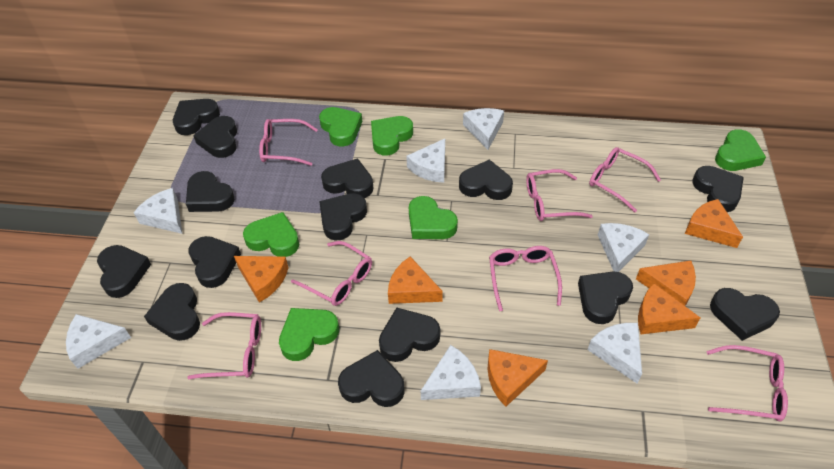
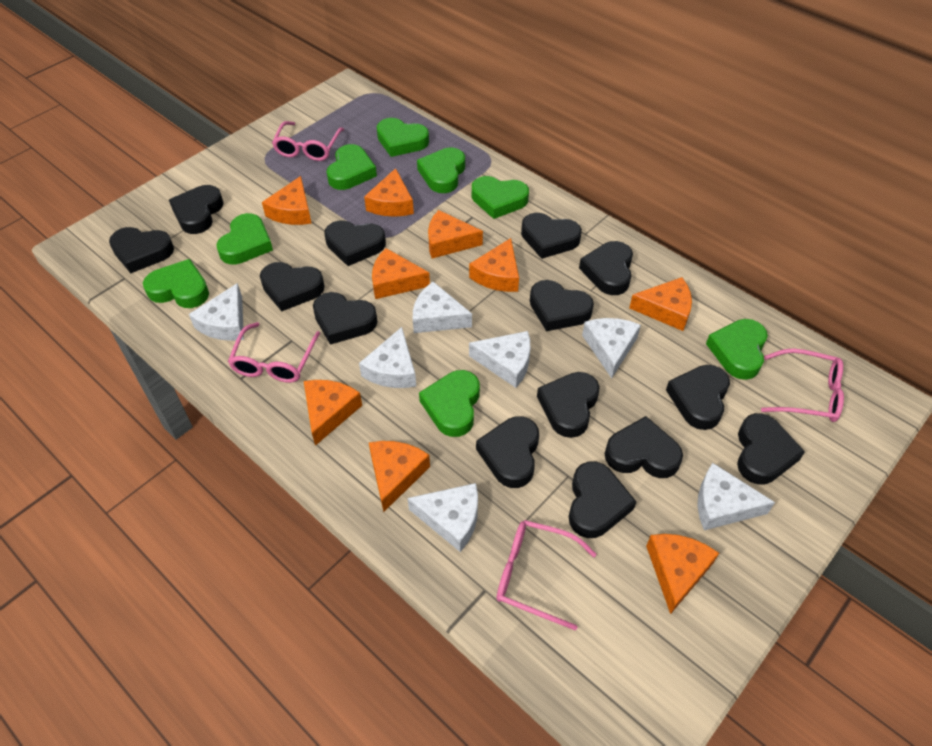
green heart: [243,212,299,257] [279,308,339,361] [319,107,362,147] [371,116,413,156] [409,196,458,239] [715,130,766,171] = 6 -> [143,259,209,308] [216,213,273,265] [327,144,377,190] [377,118,429,157] [417,148,465,193] [419,370,480,437] [472,176,529,219] [706,319,768,380] = 8
orange cheese: [234,256,289,302] [388,256,443,304] [488,349,548,407] [636,260,696,306] [638,283,700,334] [685,199,743,248] = 6 -> [262,176,312,225] [304,380,362,446] [364,168,414,217] [369,441,430,512] [372,248,430,299] [428,210,483,258] [469,238,519,292] [629,277,692,331] [646,534,719,614] = 9
pink glasses: [187,312,261,379] [259,119,318,166] [291,241,372,306] [489,246,562,311] [526,169,593,221] [589,147,661,213] [706,345,788,421] = 7 -> [228,322,320,383] [272,121,344,161] [497,520,597,631] [761,348,844,422] = 4

